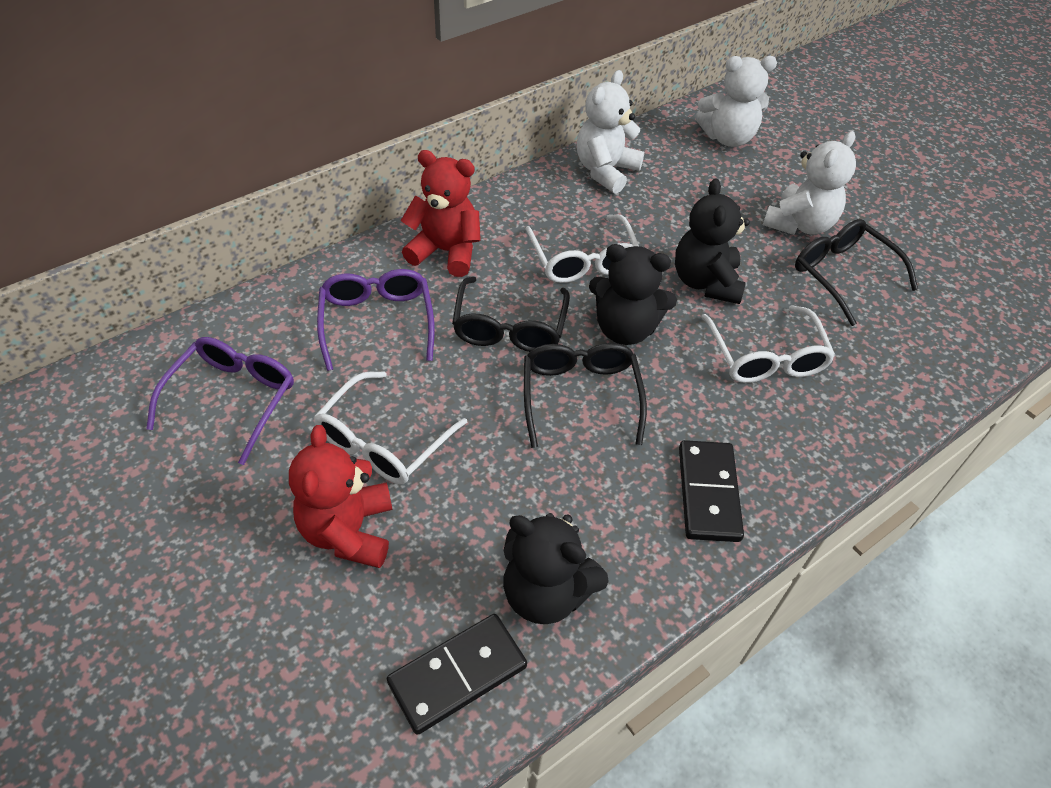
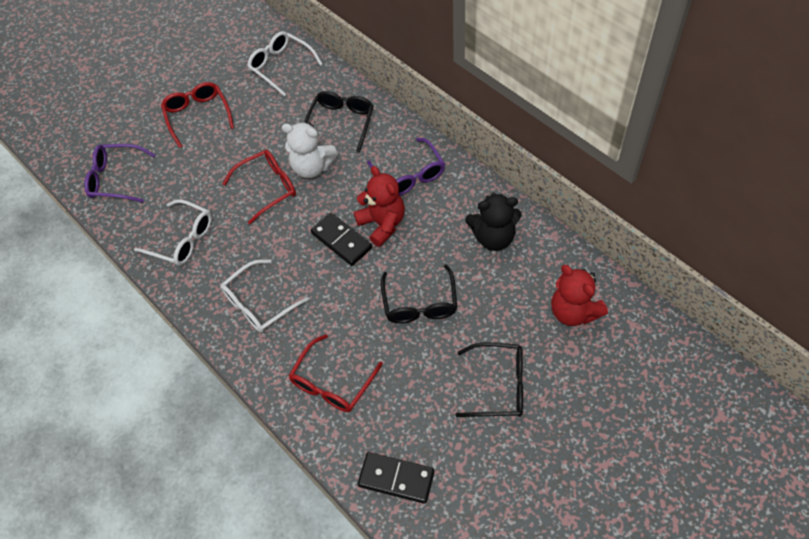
black teddy bear: [503,513,609,624] [589,244,677,345] [675,178,750,304] = 3 -> [465,193,522,251] = 1
red glasses: none = 0 -> [161,82,234,148] [223,150,296,224] [288,334,383,412] = 3
white teddy bear: [577,70,644,194] [696,56,777,147] [763,131,856,235] = 3 -> [282,122,338,178] = 1

